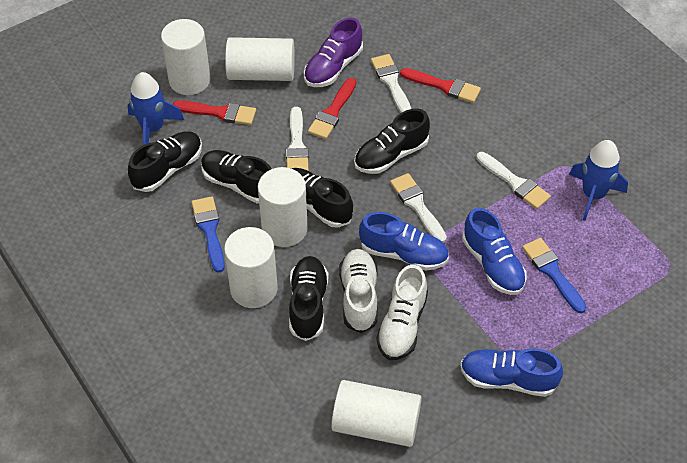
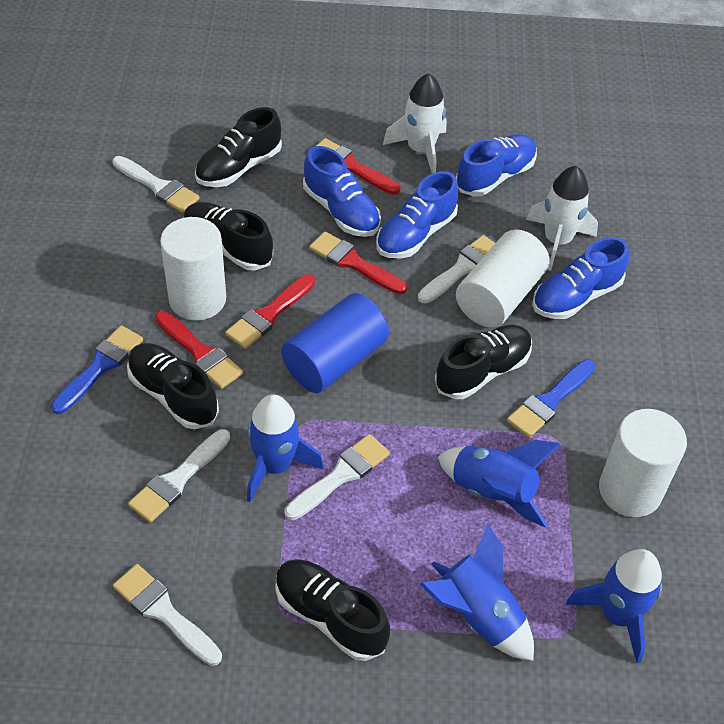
blue cylinder: none = 0 -> [281,293,389,393] = 1
blue rocket: [128,72,184,145] [569,140,628,221] = 2 -> [247,394,323,502] [420,524,534,661] [438,440,561,528] [566,549,662,663] = 4
blue shoe: [359,212,449,271] [460,348,563,397] [462,208,527,295] = 3 -> [303,146,381,237] [376,171,459,258] [456,134,537,197] [532,237,629,319] = 4
purple shoe: [304,18,363,87] = 1 -> none = 0
red brush: [173,100,256,125] [308,78,356,139] [400,68,481,103] = 3 -> [155,311,243,389] [225,274,315,349] [309,232,407,294] [316,138,400,195] = 4
white brush: [286,107,309,171] [371,54,411,113] [390,173,447,243] [476,152,551,209] = 4 -> [112,156,199,213] [113,564,222,666] [128,429,230,523] [285,434,390,520] [418,235,495,304] = 5
white cylinder: [161,19,210,95] [224,227,278,308] [225,37,295,81] [258,167,308,247] [331,380,422,447] = 5 -> [160,217,226,321] [456,230,550,328] [599,409,687,517] = 3
white rocket: none = 0 -> [383,73,446,173] [526,166,598,271] = 2
white shoe: [339,249,378,333] [376,265,428,360] = 2 -> none = 0

